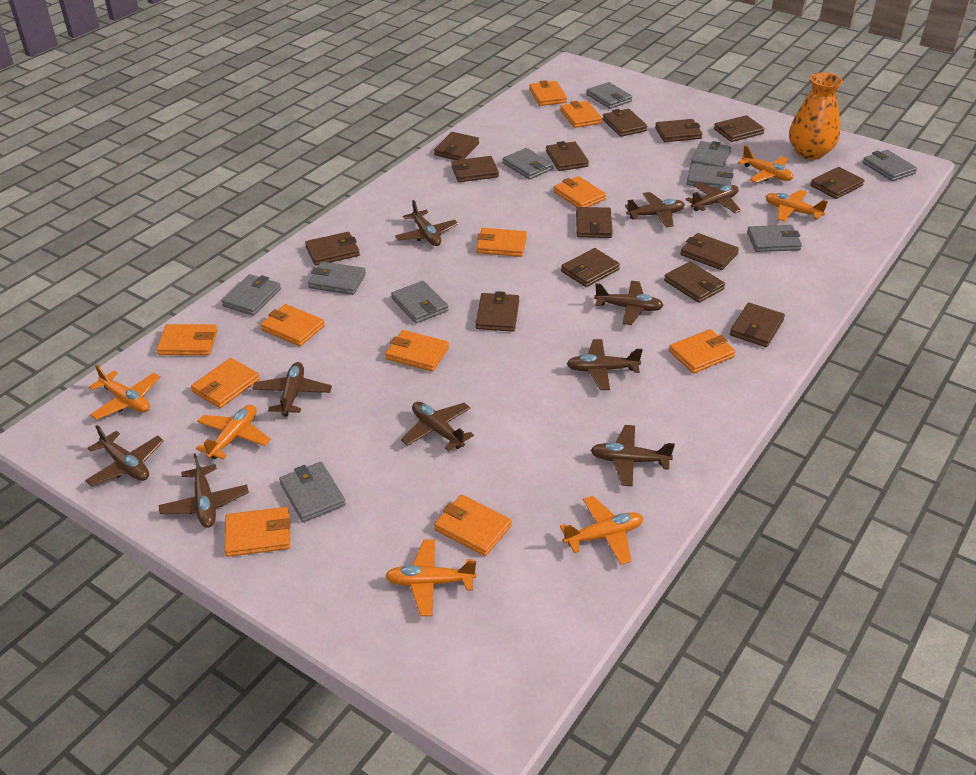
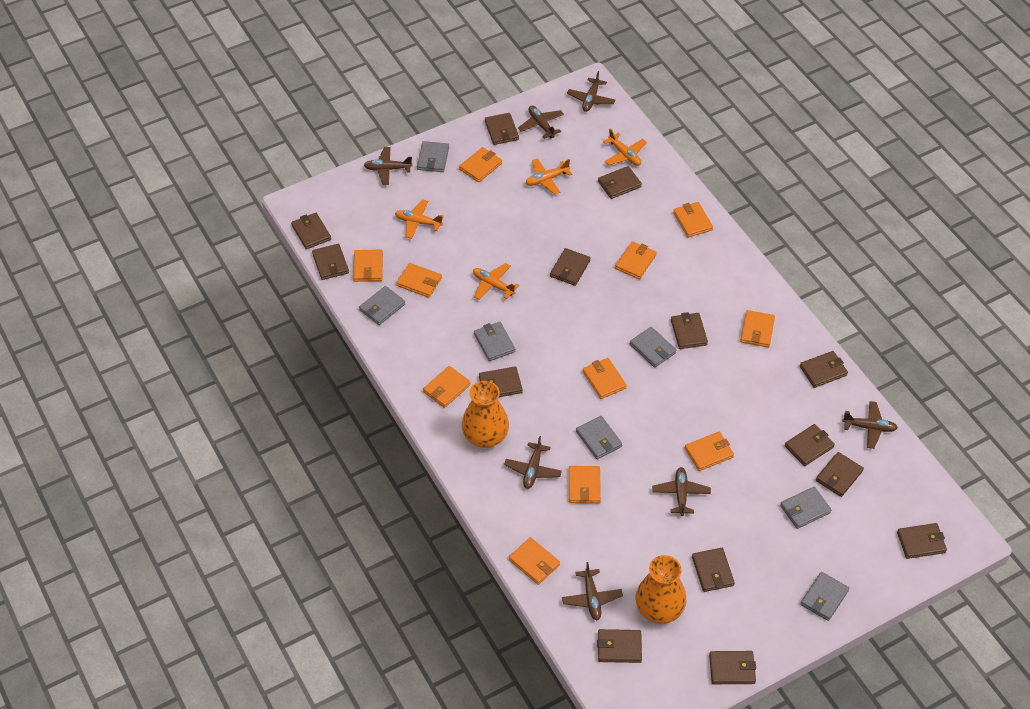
brown plane: [85,425,164,486] [159,453,249,528] [252,362,332,416] [395,200,458,246] [401,402,474,451] [567,339,643,390] [591,425,675,487] [594,281,664,325] [625,192,685,227] [685,182,741,213] = 10 -> [364,147,413,185] [504,436,562,489] [518,106,564,139] [562,562,623,620] [567,71,615,112] [652,467,711,516] [842,401,898,449] = 7
grey wallet: [221,274,281,316] [279,462,346,522] [308,261,366,295] [391,281,448,323] [503,148,553,180] [586,82,632,109] [687,163,734,189] [690,141,731,167] [747,225,802,252] [863,150,917,181] = 10 -> [359,286,405,325] [417,141,449,172] [474,322,515,361] [576,416,622,459] [630,327,676,368] [780,487,832,529] [800,572,849,621] = 7
orange plane: [89,364,160,420] [196,405,271,460] [385,540,477,616] [560,496,643,565] [738,146,793,183] [765,190,828,222] = 6 -> [395,199,444,239] [473,263,519,300] [526,158,572,195] [603,129,647,166] = 4
orange vase: [789,72,843,160] = 1 -> [462,381,509,448] [635,555,687,624] = 2

